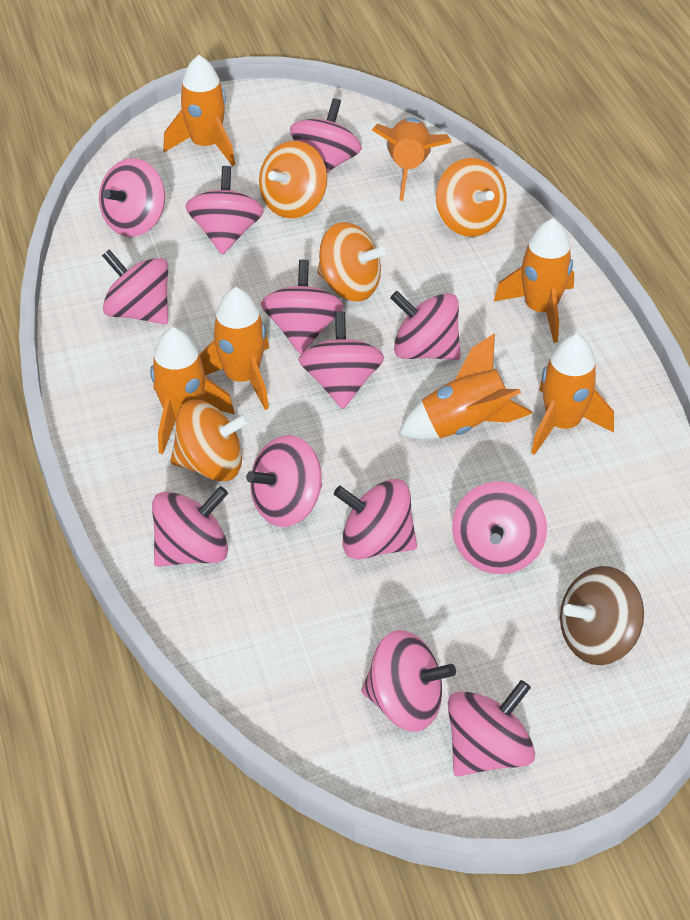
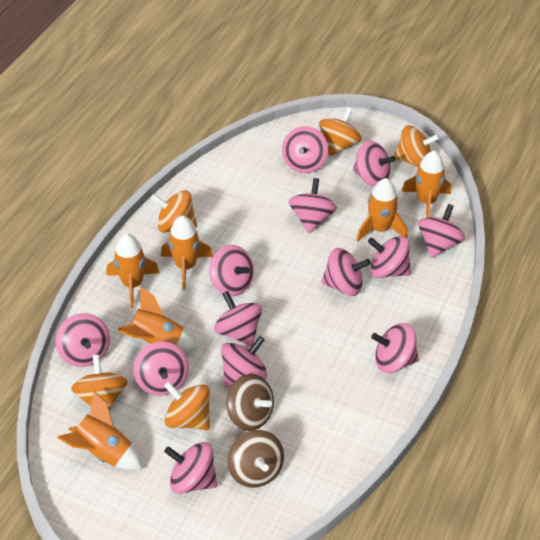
brown spinning top: [560,566,644,665] = 1 -> [226,374,274,431] [227,430,284,488] = 2
orange rocket: [150,327,235,454] [163,55,235,166] [200,287,269,410] [372,118,452,201] [399,333,533,440] [493,218,574,343] [531,334,614,455] = 7 -> [57,391,143,470] [106,233,160,308] [118,287,198,352] [161,216,213,290] [356,178,408,242] [401,150,451,218] = 6
orange spinning top: [170,400,250,481] [259,141,327,218] [317,222,386,302] [436,158,507,237] = 4 -> [71,355,128,410] [151,190,197,233] [164,381,210,430] [319,107,362,156] [394,125,440,168] = 5

